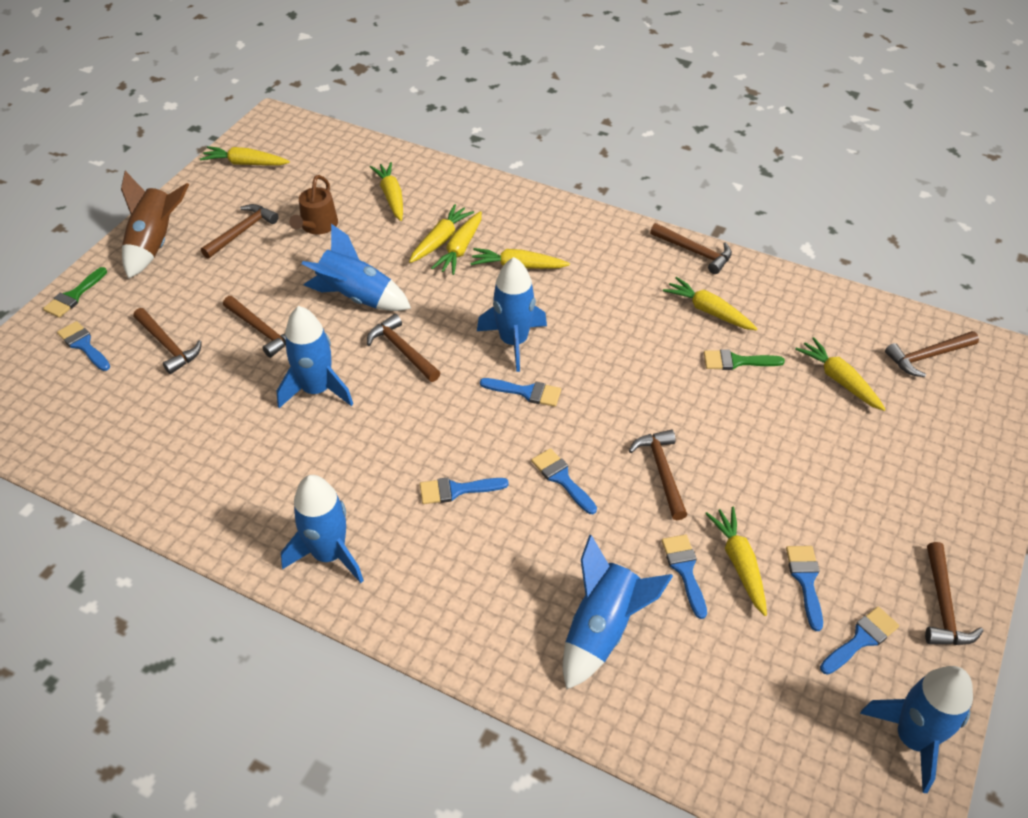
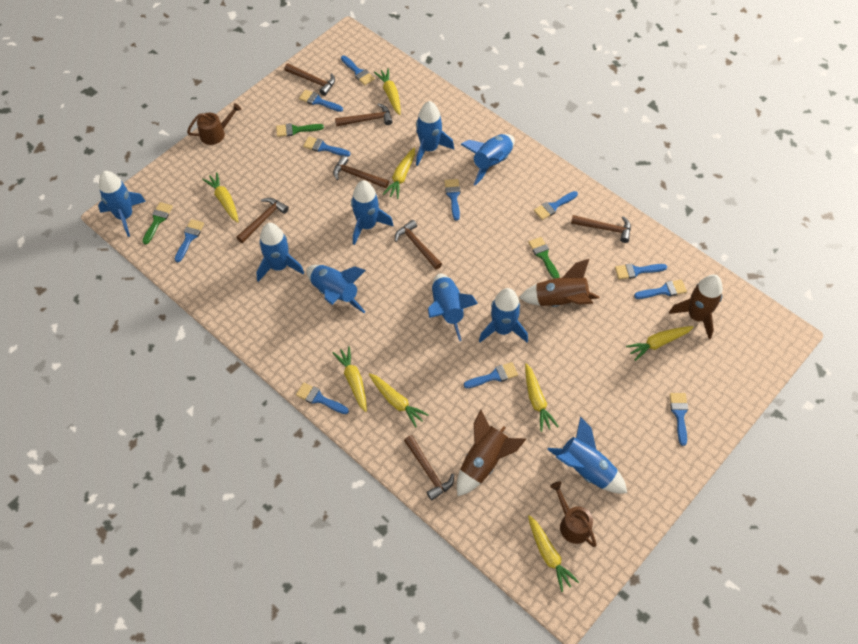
blue brush: [57,321,110,371] [420,477,509,504] [480,378,561,407] [531,448,597,514] [662,534,707,619] [786,546,823,631] [820,607,899,675] = 7 -> [175,219,204,262] [296,383,349,414] [299,90,343,112] [303,136,351,157] [341,55,375,85] [444,179,461,221] [464,362,518,388] [534,191,578,220] [615,264,667,279] [634,280,687,299] [670,393,688,446] = 11
blue rocket: [277,306,353,408] [281,475,364,583] [301,224,411,311] [477,257,547,372] [563,535,673,690] [860,666,973,793] = 6 -> [98,171,146,237] [256,223,304,282] [306,265,366,313] [351,180,393,245] [416,101,454,166] [428,274,478,341] [460,134,515,185] [479,288,528,342] [547,417,627,493] = 9
brown hammer: [133,308,202,374] [201,204,279,258] [223,296,286,358] [367,314,440,382] [629,430,688,520] [650,223,732,274] [885,331,979,377] [925,542,983,645] = 8 -> [236,198,289,243] [284,63,335,96] [333,155,389,188] [335,103,393,127] [395,220,442,270] [404,435,454,500] [571,215,631,243] = 7
brown rocket: [121,171,189,279] = 1 -> [457,409,526,496] [519,259,600,307] [669,274,723,339] = 3
brown watering can: [289,175,338,235] = 1 -> [187,103,241,145] [550,481,596,547] = 2
green brush: [43,267,107,318] [704,349,785,370] = 2 -> [142,202,173,244] [276,123,324,137] [528,237,559,279] = 3

